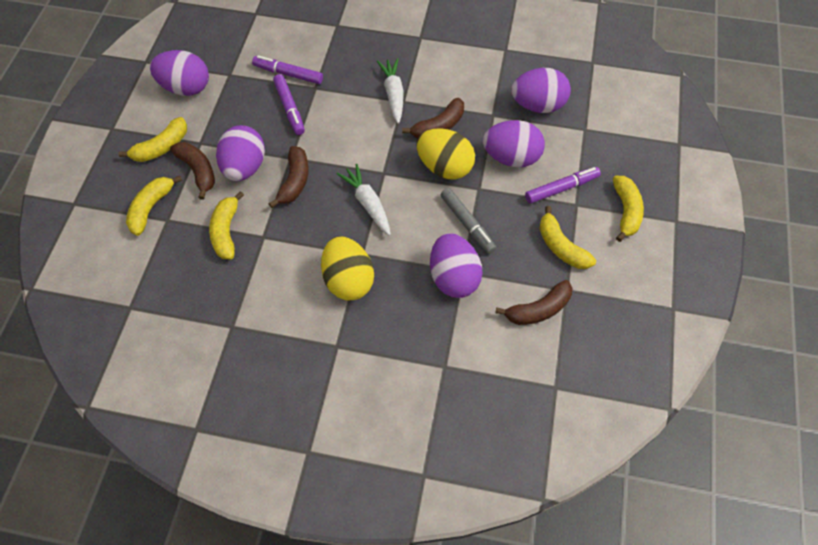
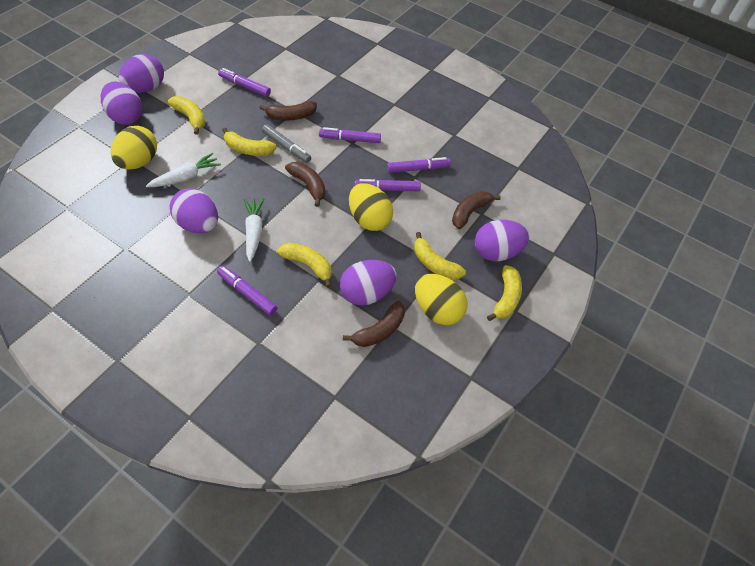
purple marker: [252,55,323,84] [273,74,305,135] [525,167,601,204] = 3 -> [217,266,277,315] [218,68,271,97] [319,127,381,143] [355,179,421,191] [387,157,450,173] = 5
yellow egg: [321,236,374,300] [417,128,475,179] = 2 -> [111,126,157,170] [349,183,393,231] [415,274,467,325] = 3

